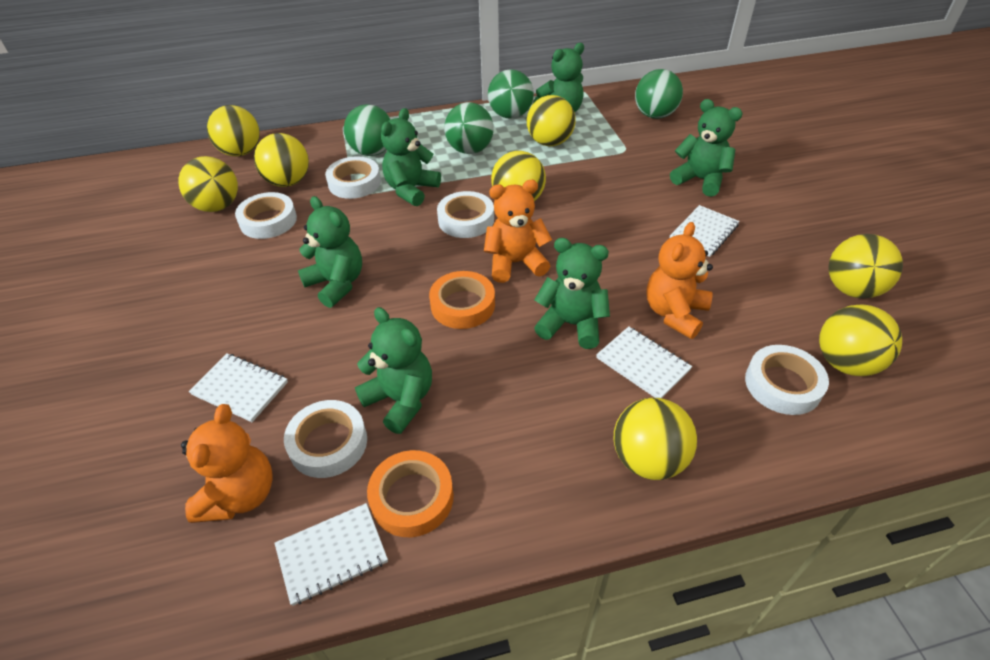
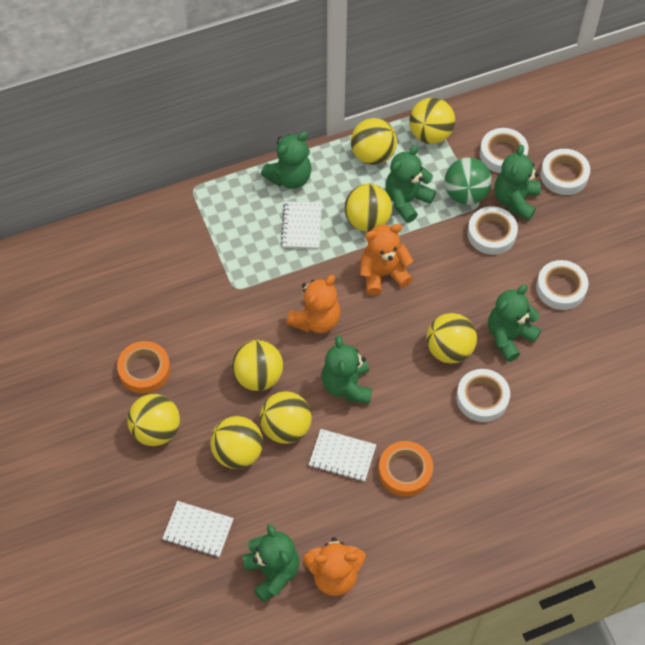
green ball: [344,104,391,156] [444,102,494,154] [488,69,534,119] [635,69,683,119] = 4 -> [444,157,492,205] = 1
white notebook: [189,353,288,422] [275,503,388,606] [596,326,692,398] [669,205,739,257] = 4 -> [162,501,234,557] [281,201,322,249] [309,429,376,482] = 3

